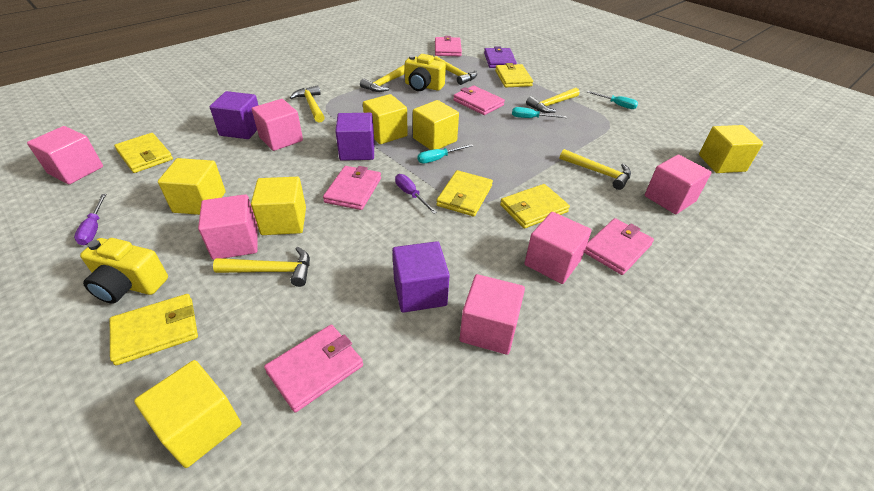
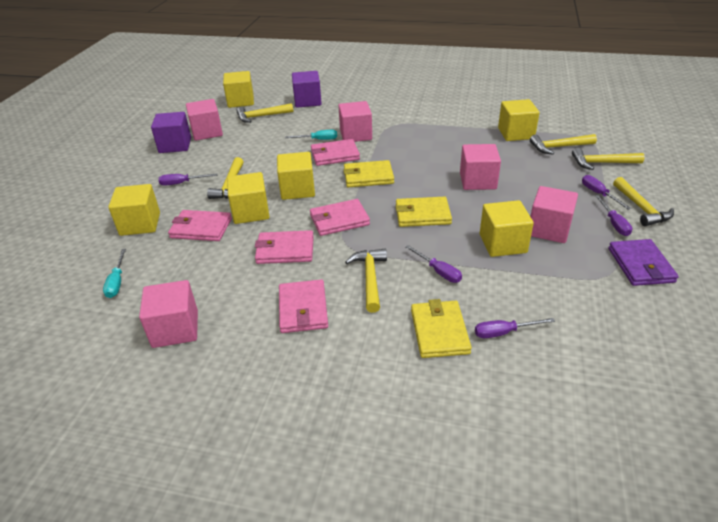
pink cube: [27,126,103,184] [198,194,258,260] [252,99,303,151] [460,274,525,355] [524,212,592,284] [645,155,712,214] = 6 -> [139,280,198,348] [186,99,223,141] [338,101,372,142] [460,144,501,190] [530,186,578,243] = 5
purple cube: [209,91,258,139] [335,113,374,161] [392,241,450,313] = 3 -> [151,112,191,153] [292,71,322,108] = 2
purple screwdriver: [74,194,106,245] [395,174,437,214] = 2 -> [158,174,218,186] [405,245,462,283] [475,318,555,338] [582,175,631,210] [595,195,632,236] = 5
turquoise screwdriver: [417,144,473,163] [512,107,567,118] [587,91,638,109] = 3 -> [103,249,126,298] [285,130,337,140] = 2
yellow camera: [80,238,168,304] [405,54,446,91] = 2 -> none = 0
yellow wallet: [110,294,198,365] [114,133,173,173] [436,170,493,217] [495,63,533,87] [500,184,570,228] = 5 -> [344,160,394,187] [396,197,452,227] [411,299,472,358] = 3

